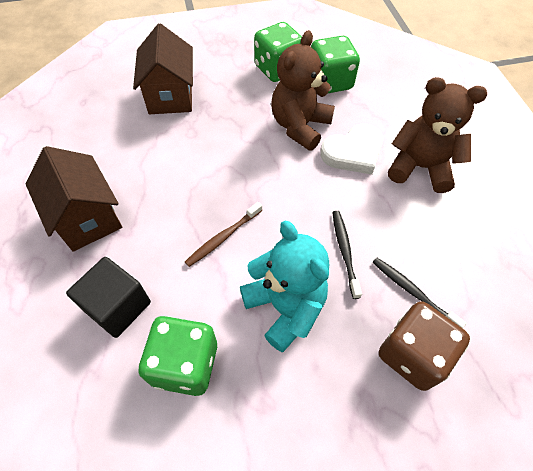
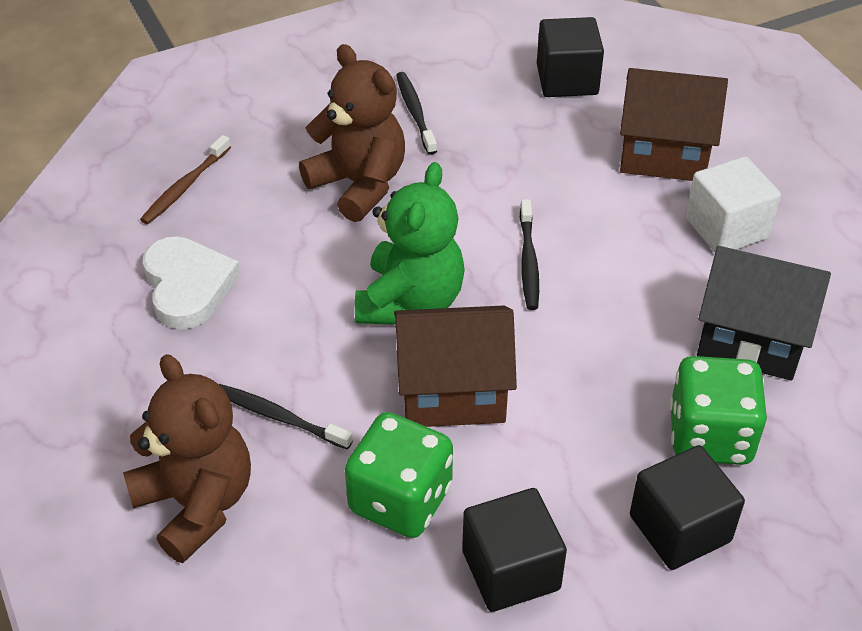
black cube: [66,257,151,338] = 1 -> [462,488,567,612] [537,17,604,97] [630,445,745,570] = 3
black house: none = 0 -> [697,246,831,380] = 1
black toothbrush: [332,211,362,299] [372,258,466,328] = 2 -> [218,384,353,450] [396,72,437,155] [520,199,539,310] = 3
brown dice: [379,301,470,391] = 1 -> none = 0
green dice: [138,316,217,396] [254,22,302,82] [311,36,360,94] = 3 -> [345,412,453,538] [670,356,767,465] = 2
green teddy bear: none = 0 -> [355,162,465,325] = 1
turquoise teddy bear: [240,221,329,352] = 1 -> none = 0
white cube: none = 0 -> [686,156,781,252] = 1

